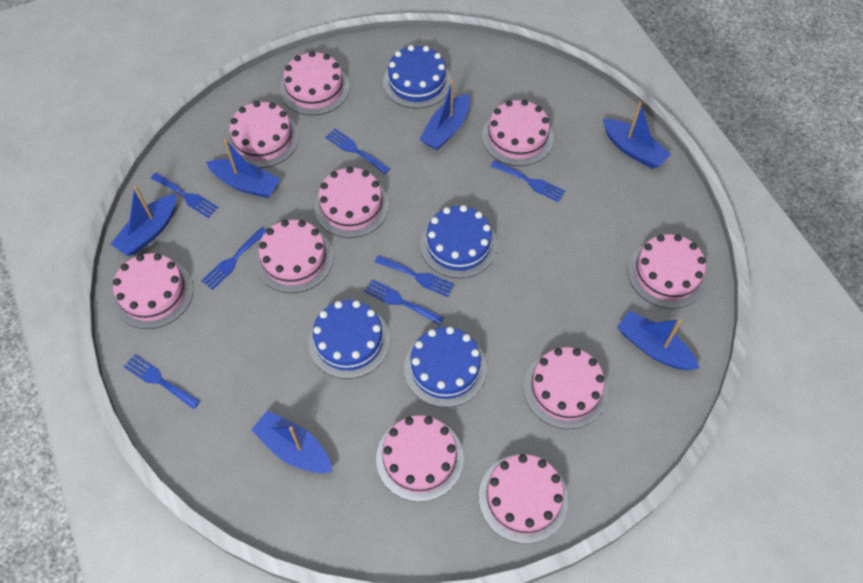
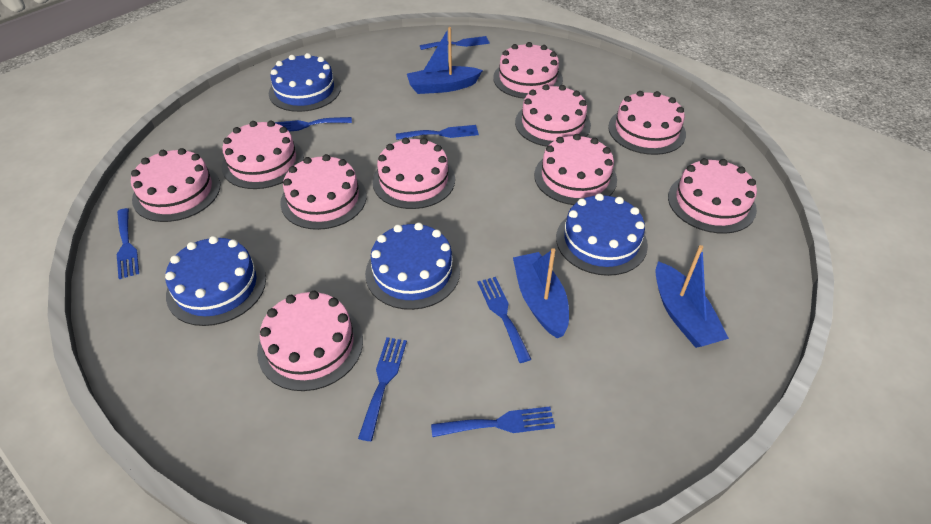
blue boat: [111,185,176,255] [206,139,281,198] [251,411,332,473] [419,80,470,150] [603,102,671,169] [617,310,700,370] = 6 -> [407,27,483,94] [513,248,569,338] [655,245,729,348] = 3

